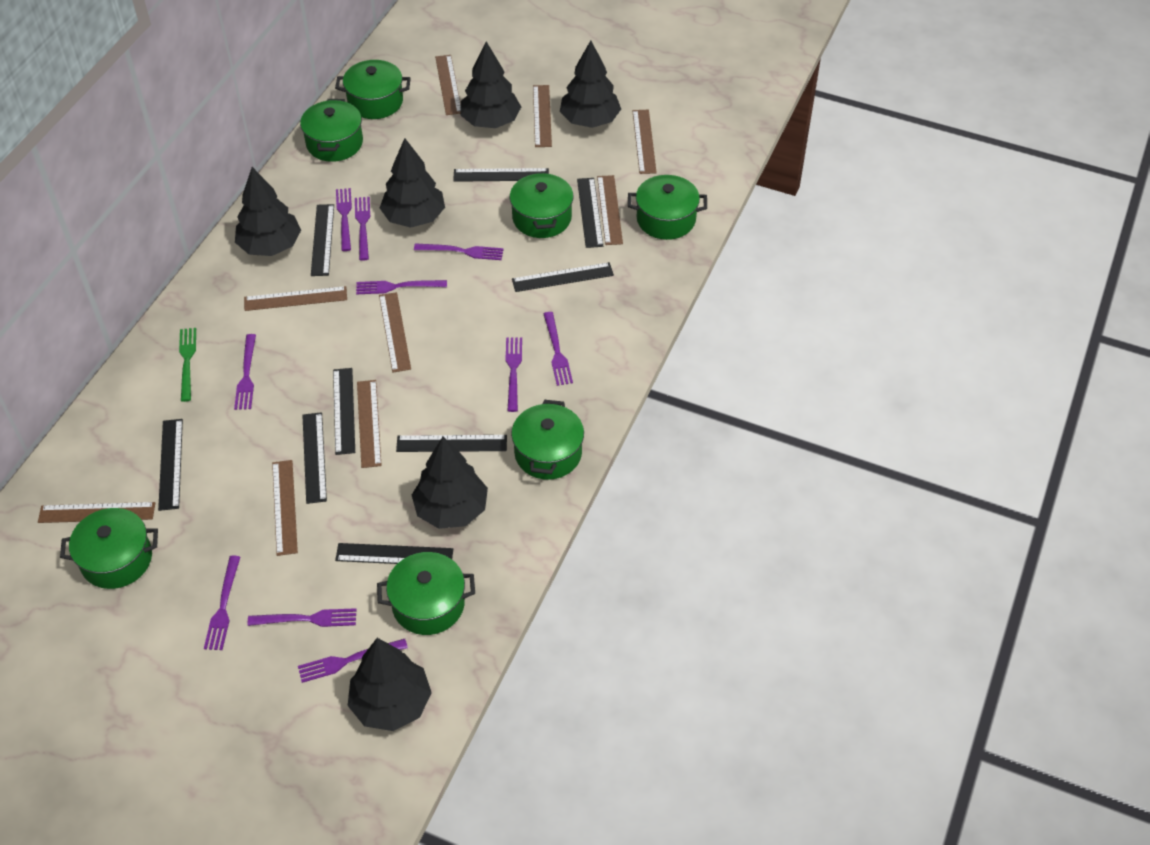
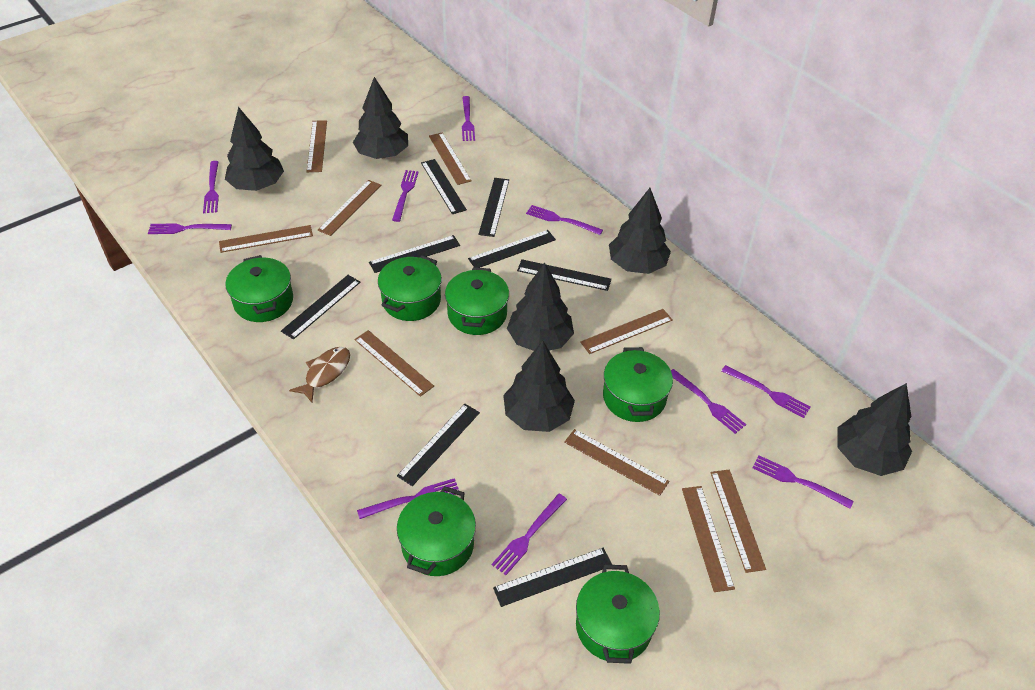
black ruler: [158,419,183,511] [302,412,327,504] [311,204,334,276] [333,368,355,455] [335,543,453,564] [396,435,507,452] [453,168,549,182] [512,262,614,292] [577,178,603,248] = 9 -> [281,275,361,339] [369,235,460,273] [397,404,480,486] [421,159,467,214] [468,230,556,268] [478,178,509,237] [493,548,612,607] [517,259,612,291] = 8
brown fish: none = 0 -> [289,347,350,402] = 1
green fork: [179,328,196,402] = 1 -> none = 0
green pot: [60,508,158,589] [300,99,363,162] [335,60,411,119] [377,552,475,635] [510,171,573,238] [511,400,584,480] [628,175,707,240] = 7 -> [225,255,293,322] [378,255,442,321] [397,486,476,576] [445,267,509,335] [576,564,660,664] [603,347,673,422] = 6

